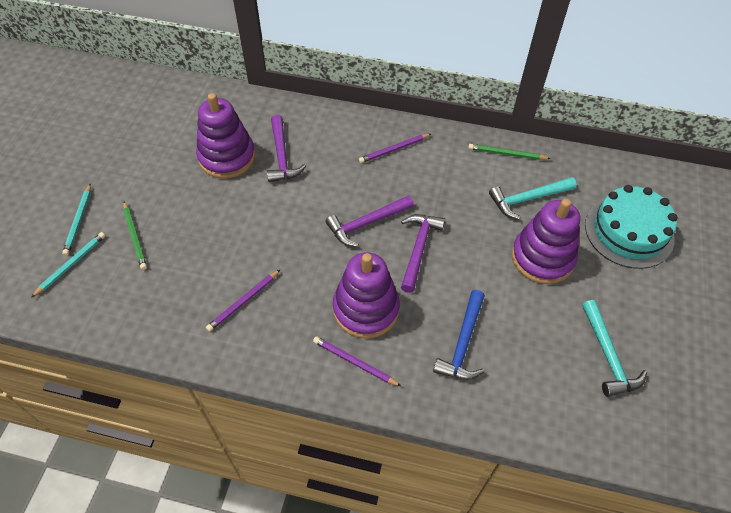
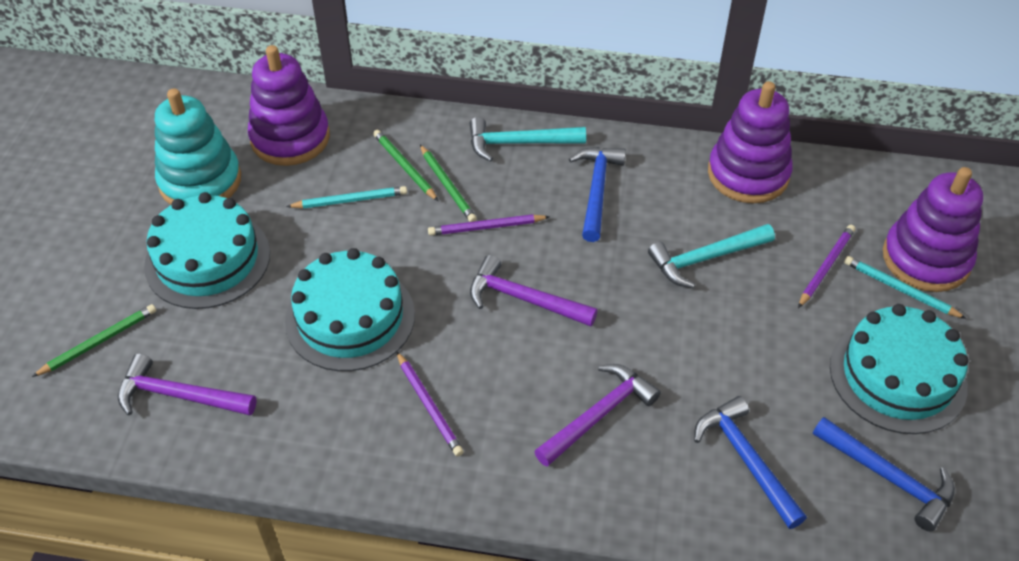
blue hammer: [433,290,485,380] = 1 -> [569,147,626,242] [694,396,807,529] [813,417,955,532] = 3
green pencil: [123,201,147,270] [468,144,551,160] = 2 -> [32,304,156,377] [373,130,438,201] [420,145,477,222] = 3
turquoise cake: [585,185,678,269] = 1 -> [144,192,270,309] [285,248,415,371] [830,304,968,434] = 3
turquoise stacking toy: none = 0 -> [155,88,241,205] = 1

